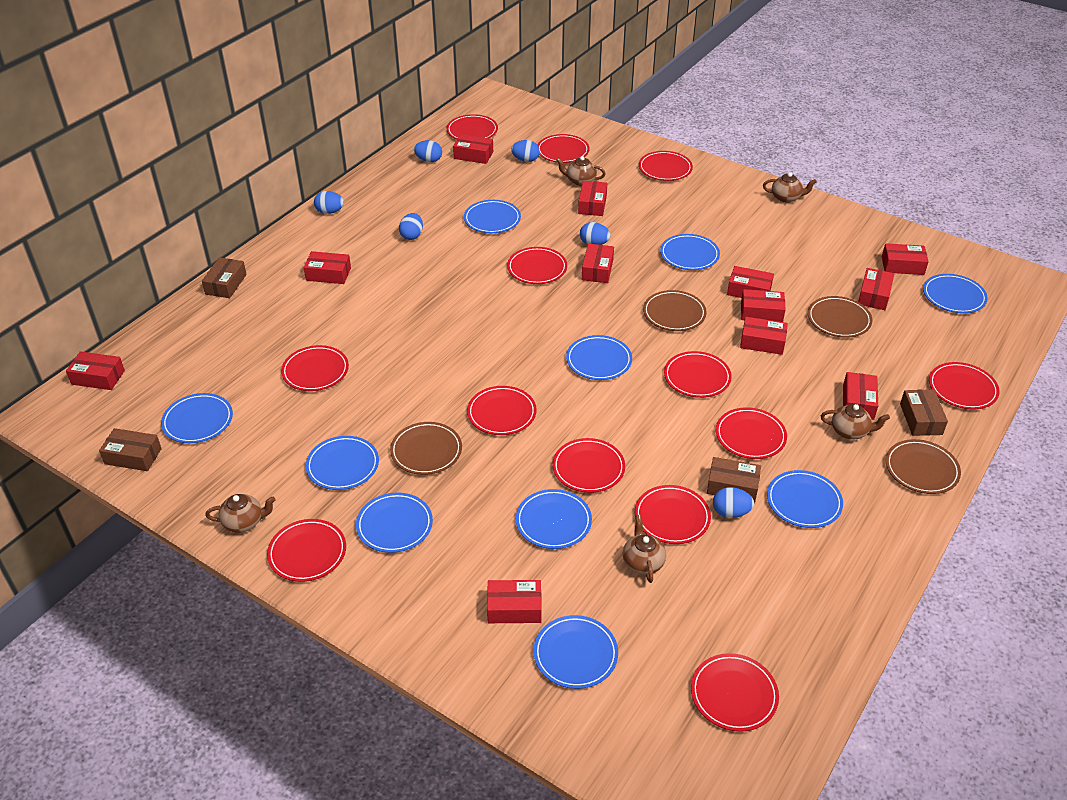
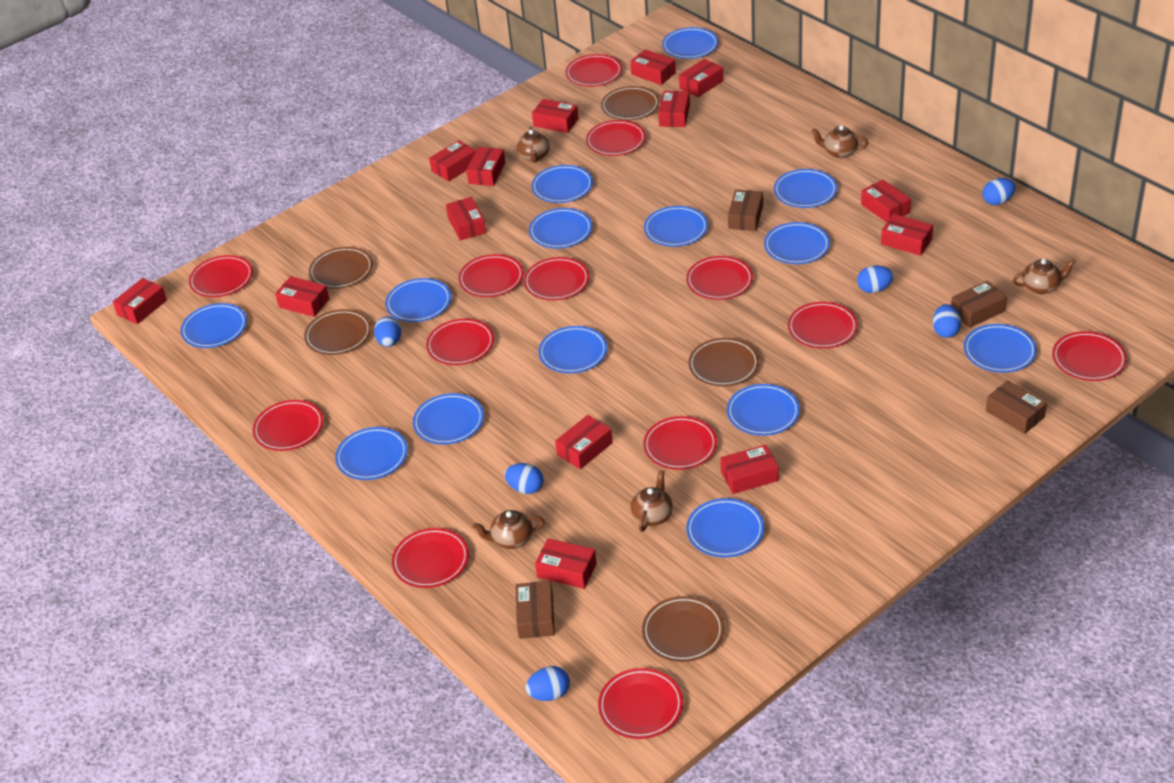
blue plate: [161,393,233,443] [306,436,379,490] [356,492,433,553] [464,200,521,233] [516,489,592,549] [533,615,618,689] [566,335,632,380] [660,234,720,270] [767,470,843,528] [923,274,988,313] = 10 -> [180,303,247,348] [335,427,408,480] [385,278,451,322] [413,393,484,445] [529,208,592,249] [531,165,593,203] [539,326,608,373] [644,206,708,247] [662,27,718,59] [686,498,764,558] [727,384,800,436] [764,222,830,264] [774,169,837,208] [964,324,1037,373] = 14
brown plate: [390,422,462,475] [643,290,707,331] [808,296,872,338] [886,439,961,494] = 4 -> [304,309,371,355] [309,247,373,289] [601,86,660,120] [642,596,724,662] [688,338,759,387] = 5
red box: [66,351,125,390] [304,251,351,284] [453,134,493,164] [487,580,541,623] [578,181,607,216] [582,244,614,283] [727,266,774,298] [740,317,788,355] [741,289,786,322] [843,372,878,420] [858,268,894,310] [882,243,929,275] = 12 -> [113,278,167,324] [275,276,329,317] [429,140,476,182] [446,197,486,241] [466,147,505,186] [532,99,579,133] [535,538,597,589] [555,415,613,469] [630,49,676,85] [658,91,690,127] [679,59,724,97] [720,445,778,494] [861,179,911,223] [881,214,933,256] = 14

